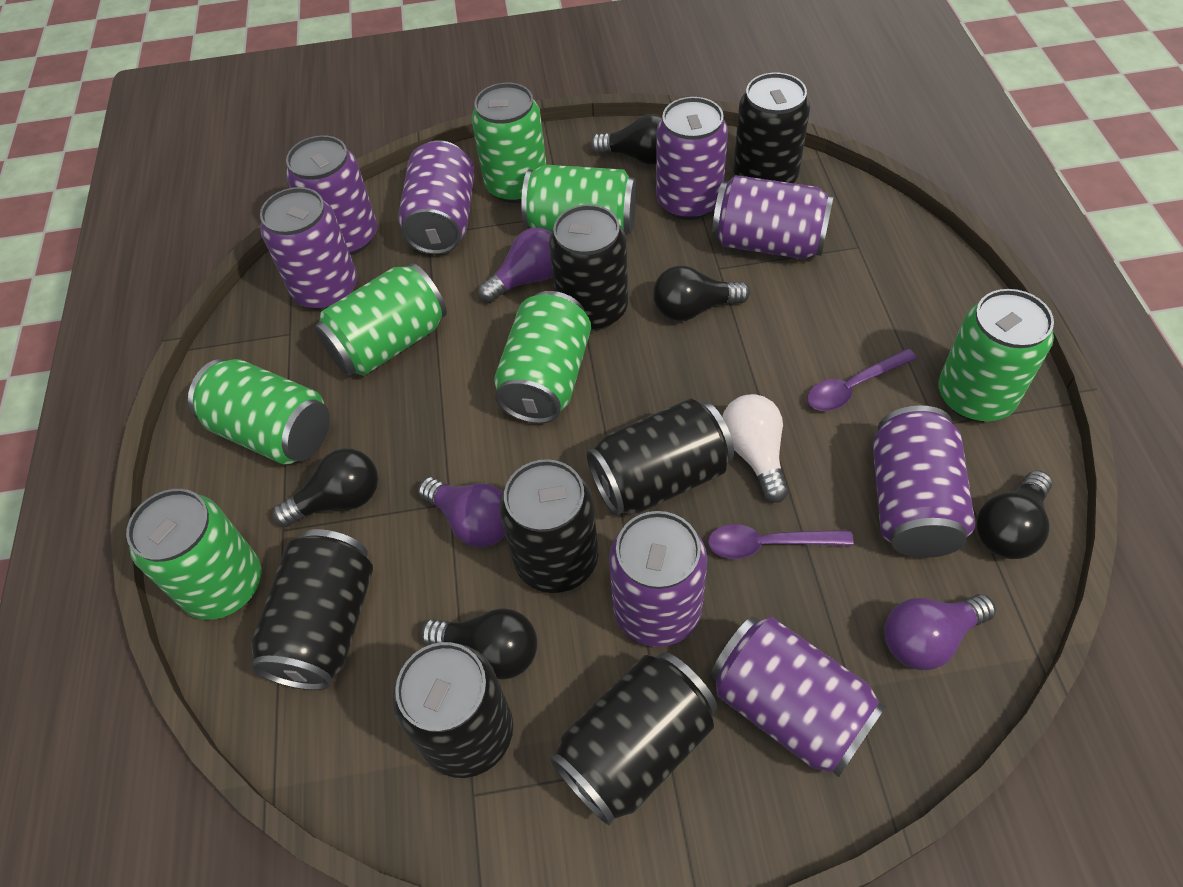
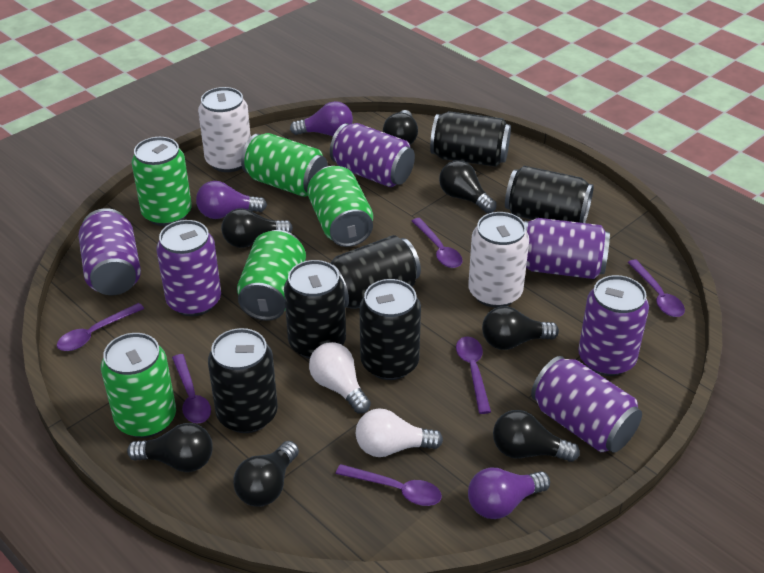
black can: [251,529,373,690] [393,642,513,778] [499,459,598,593] [549,204,628,331] [550,652,717,825] [587,399,734,516] [733,73,810,183] = 7 -> [208,328,278,433] [284,260,346,359] [330,235,421,309] [360,279,421,380] [430,111,511,167] [505,166,594,223] = 6
black light bulb: [272,448,378,527] [421,608,537,680] [591,114,662,165] [653,266,750,321] [977,470,1052,559] = 5 -> [127,423,213,472] [221,208,293,248] [233,441,299,507] [383,110,418,145] [439,160,497,213] [482,306,559,350] [493,410,580,462] = 7
green can: [126,489,261,620] [188,359,330,465] [314,263,447,376] [472,82,546,203] [494,291,591,424] [521,165,636,234] [939,289,1054,422] = 7 -> [101,333,176,438] [132,137,192,226] [237,230,306,321] [241,133,328,197] [307,166,373,247] = 5
purple can: [260,187,357,310] [286,135,377,255] [398,140,475,255] [609,511,708,647] [656,97,728,220] [710,616,886,778] [712,175,834,259] [873,405,975,558] = 8 -> [79,208,141,295] [156,220,221,316] [330,123,415,187] [524,218,610,279] [531,356,642,453] [578,275,649,376] = 6
purple spoon: [708,524,854,559] [807,348,917,411] = 2 -> [57,303,144,351] [172,354,211,423] [336,464,442,506] [412,218,463,268] [456,336,491,414] [627,259,685,317] = 6
white can: none = 0 -> [198,87,251,172] [468,212,529,308] = 2
white light bulb: [722,394,789,503] = 1 -> [309,342,371,414] [356,408,443,457] = 2

